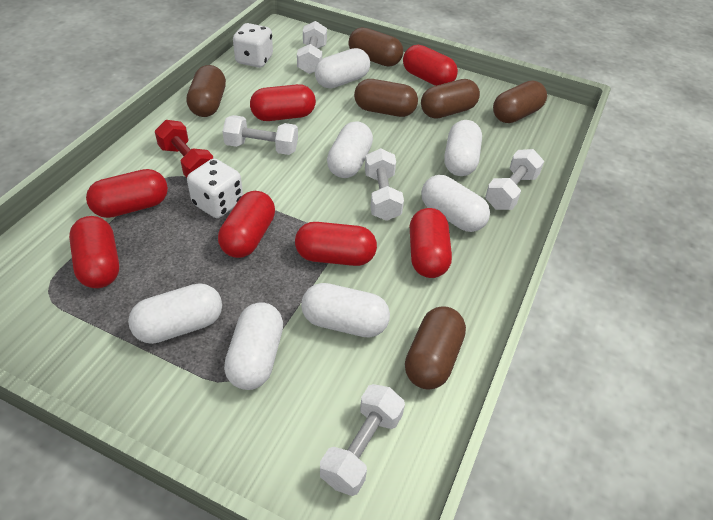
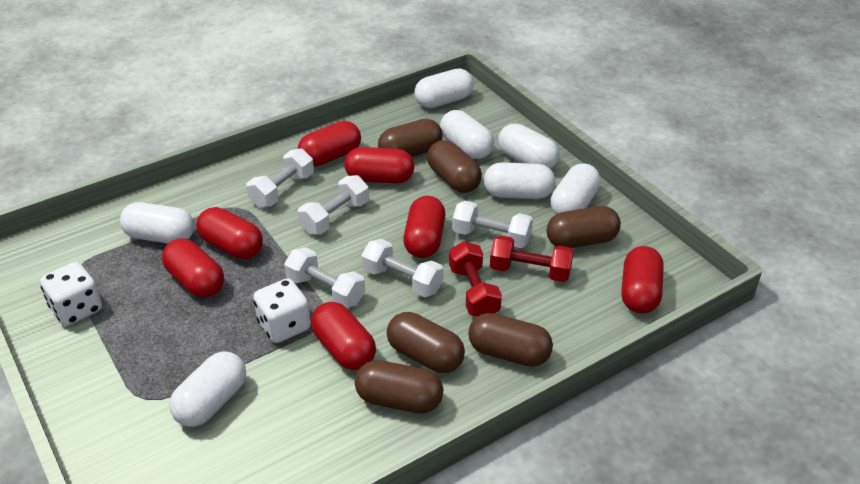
red dumbbell: [155,120,214,178] = 1 -> [449,241,502,317] [490,235,573,282] = 2

